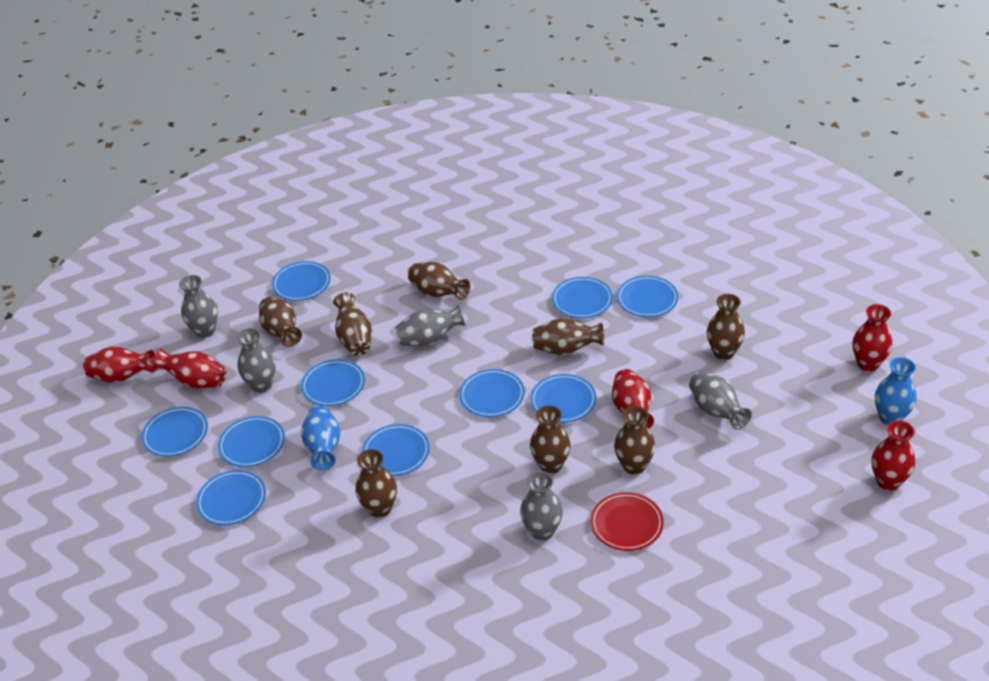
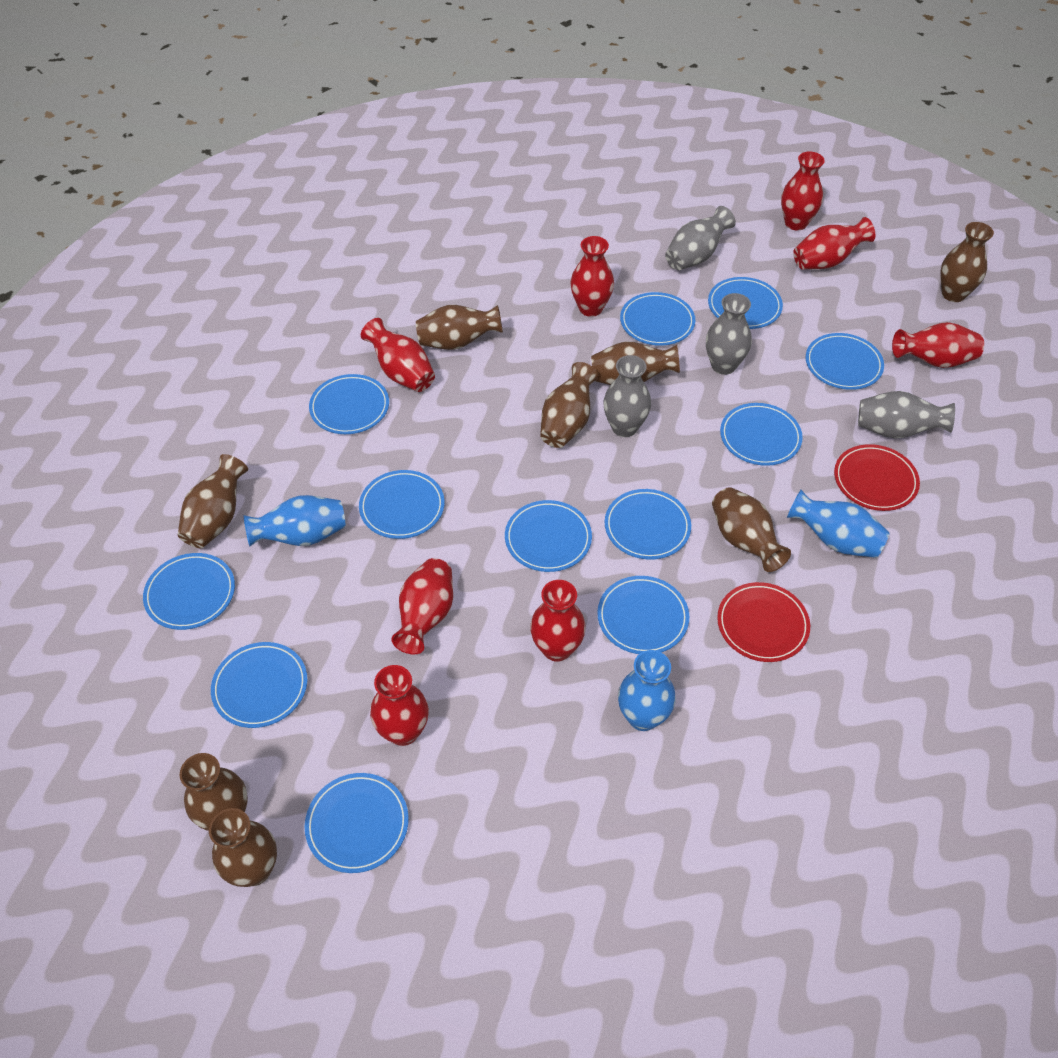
blue plate: [141,407,208,457] [196,470,266,526] [218,416,285,467] [272,261,331,301] [301,359,365,406] [362,424,430,476] [459,369,525,417] [530,374,596,423] [552,277,613,318] [617,276,678,317] = 10 -> [143,553,235,630] [211,642,307,728] [305,773,409,873] [309,374,389,434] [359,470,445,539] [505,500,592,572] [597,576,689,654] [605,489,691,560] [620,292,695,346] [708,277,783,329] [720,403,803,466] [806,333,884,390] = 12
blue vase: [301,406,340,470] [875,357,916,425] = 2 -> [244,495,345,546] [618,650,676,731] [787,490,890,558] = 3
grey vase: [179,275,218,338] [236,328,275,393] [395,305,466,346] [520,471,563,541] [689,372,752,430] = 5 -> [603,355,651,437] [665,206,736,271] [706,293,752,375] [858,391,955,439] = 4
red plate: [591,492,664,551] = 1 -> [717,582,810,662] [834,444,920,511] = 2
red vase: [83,346,155,383] [153,349,226,389] [612,369,654,429] [853,304,892,372] [872,420,915,491] = 5 -> [361,318,435,392] [370,665,429,746] [391,558,453,654] [530,580,586,662] [570,236,614,317] [781,152,825,231] [793,217,875,270] [892,322,984,368] = 8

